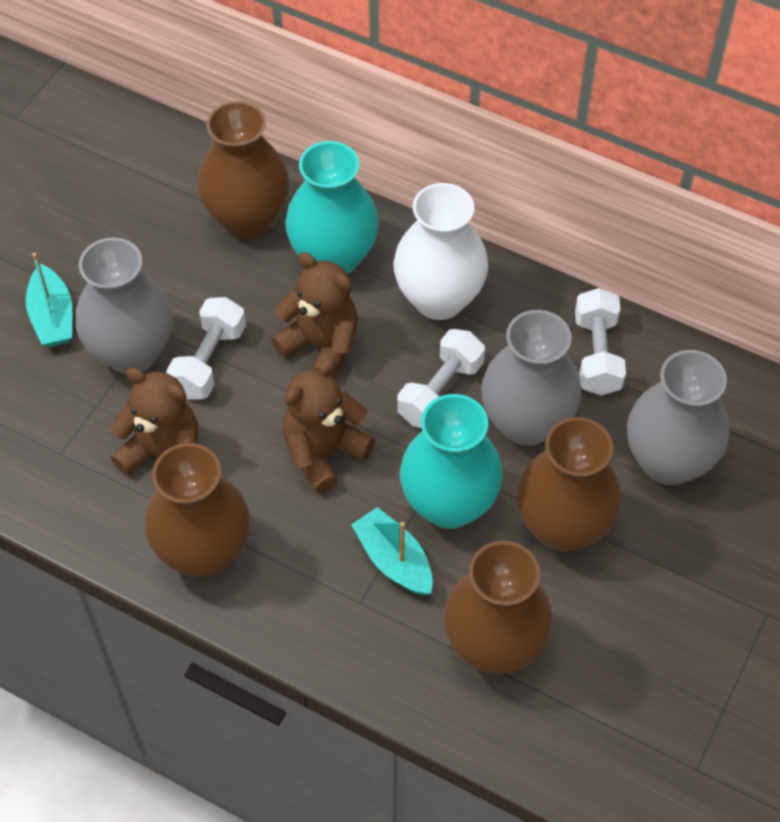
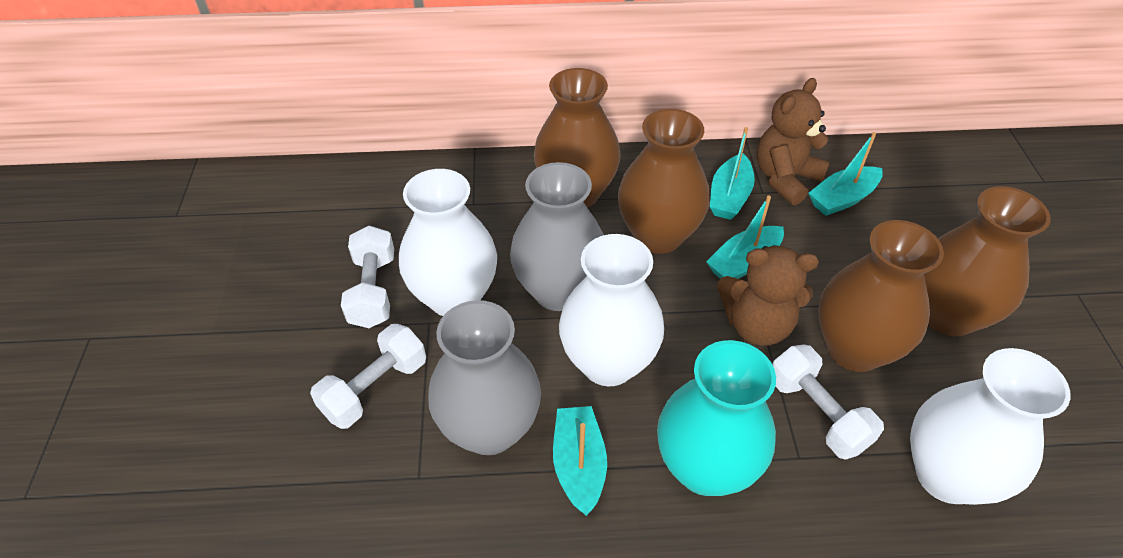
brown teddy bear: [110,367,198,476] [271,252,358,378] [282,359,375,493] = 3 -> [717,245,819,346] [757,78,830,205] = 2
grey vase: [76,237,173,374] [481,310,581,446] [627,350,729,485] = 3 -> [428,300,541,455] [510,162,604,311] = 2
turquoise boat: [26,253,72,347] [351,507,433,595] = 2 -> [553,406,607,516] [706,195,784,279] [710,127,755,220] [808,132,883,216] = 4
turquoise vase: [285,141,379,275] [400,394,503,529] = 2 -> [657,340,776,496] = 1
white vase: [393,183,488,320] = 1 -> [399,169,497,316] [559,234,664,386] [910,348,1071,505] = 3

